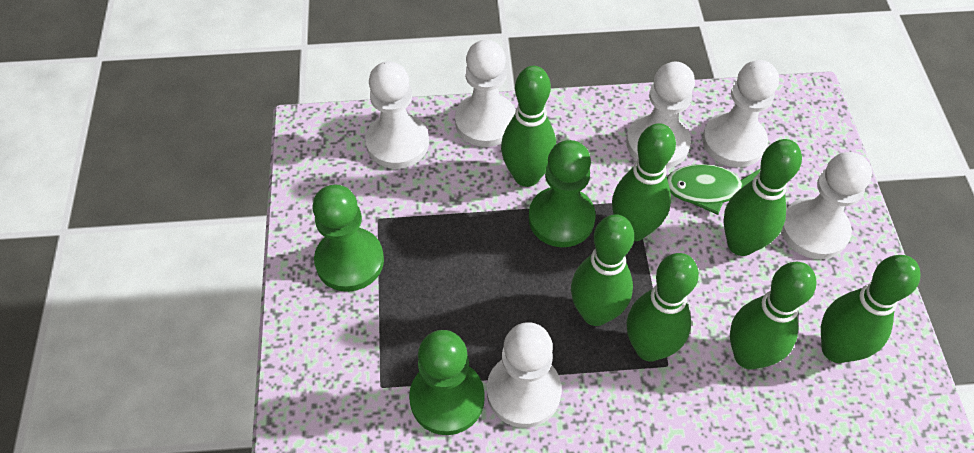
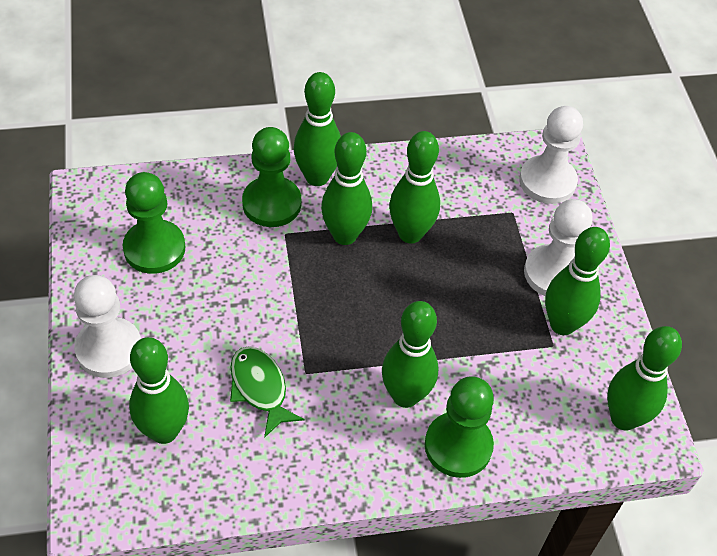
white pawn: [365,61,429,169] [455,40,516,147] [487,322,562,428] [626,62,695,169] [702,60,779,167] [781,152,872,259] = 6 -> [74,275,141,378] [519,106,583,204] [524,199,593,296] = 3

